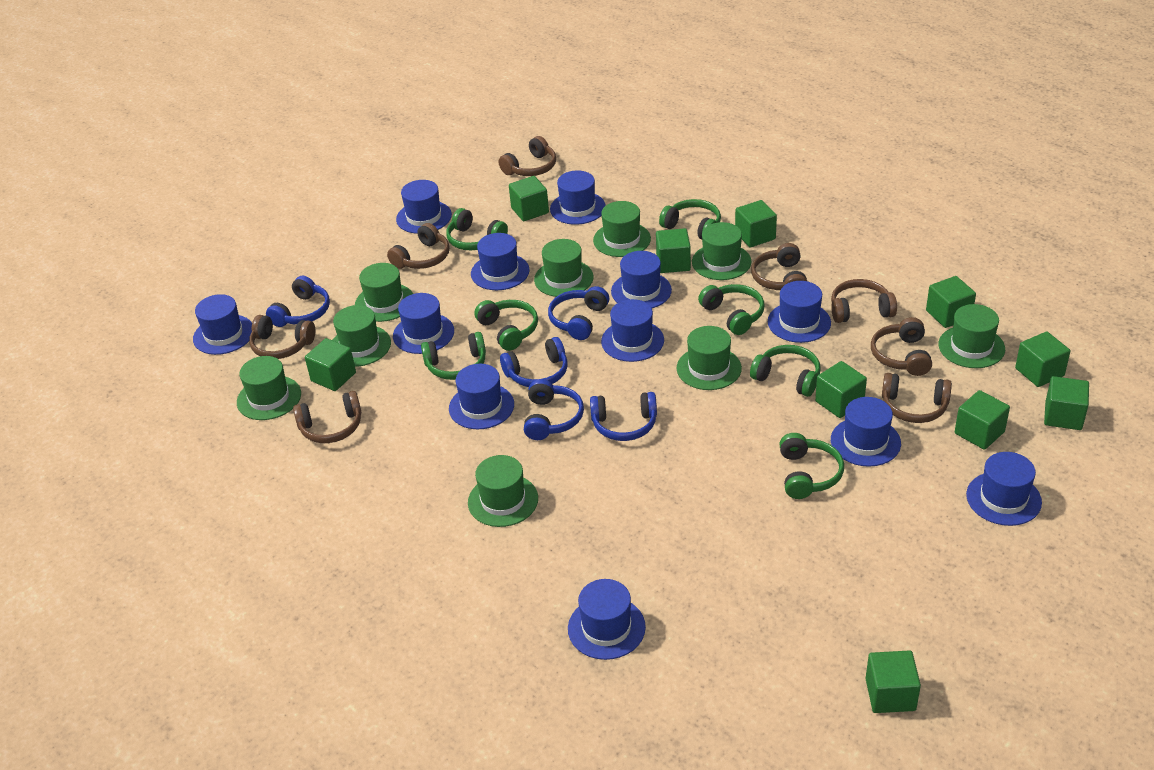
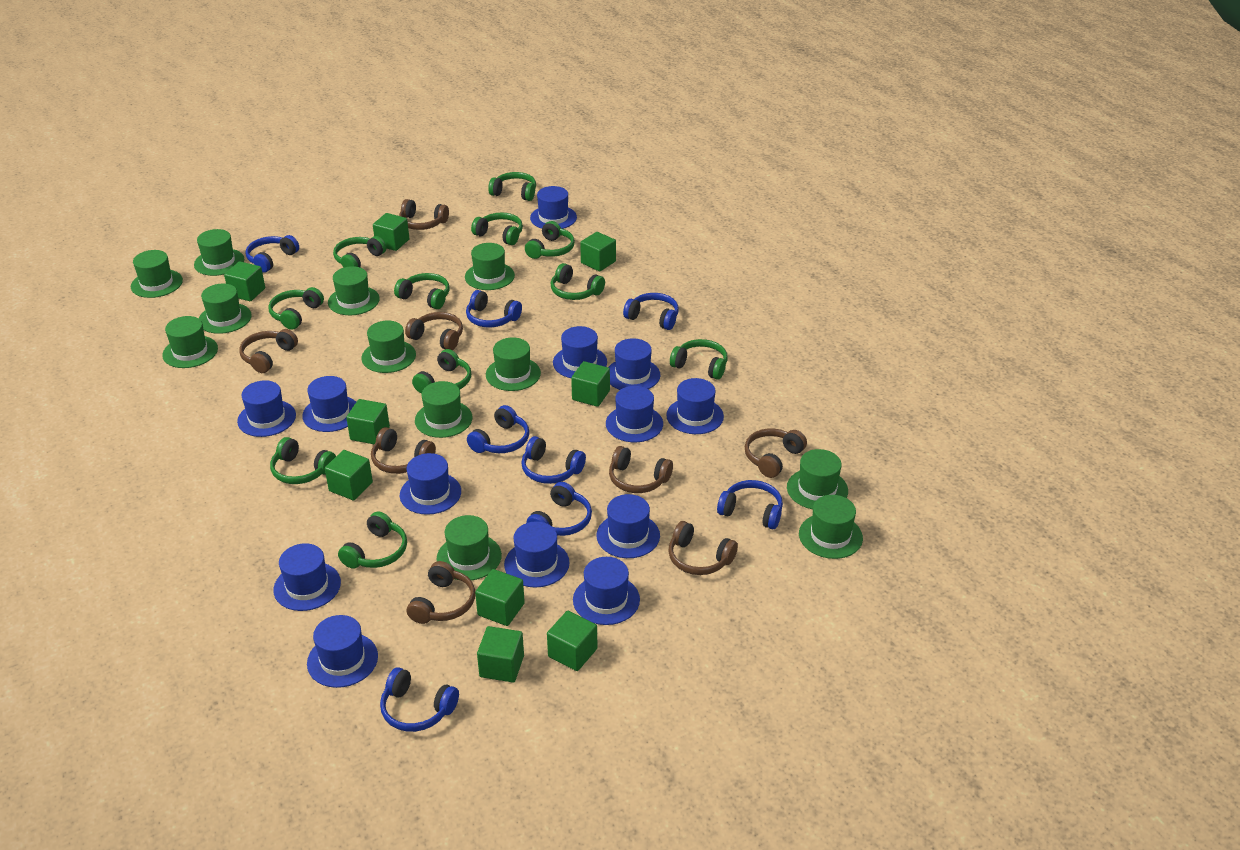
blue hat: [193,294,252,355] [393,293,454,354] [396,180,452,234] [449,364,514,429] [471,233,529,290] [550,170,606,225] [568,579,646,660] [601,299,664,362] [611,251,672,308] [768,281,831,343] [831,397,901,467] [966,452,1042,526] = 12 -> [237,380,296,437] [273,543,341,611] [302,376,356,432] [307,615,378,688] [400,453,461,515] [504,521,570,587] [530,186,577,229] [553,326,607,378] [573,557,640,625] [597,494,660,558] [606,386,663,442] [608,338,661,390] [666,378,724,434] = 13
blue headphones: [266,276,330,327] [500,337,567,387] [524,379,584,440] [548,286,609,340] [590,392,657,441] = 5 -> [246,235,299,273] [380,667,459,732] [466,290,522,328] [467,405,529,453] [521,436,586,484] [526,482,592,536] [623,293,679,330] [717,480,783,529] = 8
green cube: [305,338,356,391] [509,176,549,221] [656,228,691,273] [735,200,777,247] [815,361,867,418] [865,650,921,713] [926,276,976,328] [955,390,1010,450] [1015,332,1070,387] [1044,376,1089,430] = 10 -> [224,261,265,301] [325,450,373,501] [346,399,390,444] [373,213,409,251] [475,569,525,626] [477,626,524,683] [547,611,598,671] [571,361,610,407] [580,232,616,272] = 9
green hat: [237,356,301,420] [332,305,391,367] [355,263,413,322] [468,455,538,527] [534,239,594,297] [593,201,651,257] [676,326,742,390] [692,222,751,280] [938,304,1005,368] = 9 -> [131,250,183,298] [162,316,218,368] [194,229,244,276] [199,284,252,334] [328,266,380,315] [361,320,416,373] [415,381,472,438] [437,515,502,580] [465,243,515,290] [486,337,541,391] [787,449,848,509] [799,495,863,559] = 12
green headphones: [421,332,486,380] [446,208,508,250] [474,300,538,351] [659,199,721,240] [698,284,764,335] [750,345,820,397] [779,433,844,499] = 7 -> [268,287,324,330] [270,437,336,484] [333,236,386,268] [338,511,407,569] [394,273,450,309] [412,349,471,394] [471,213,523,245] [488,172,536,201] [525,221,575,259] [551,263,605,300] [670,339,727,380] = 11

